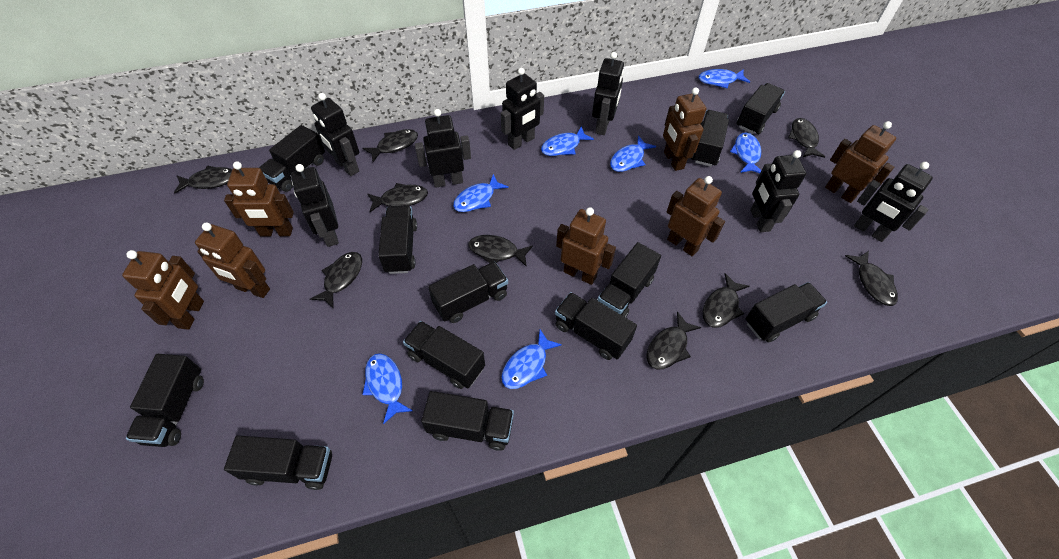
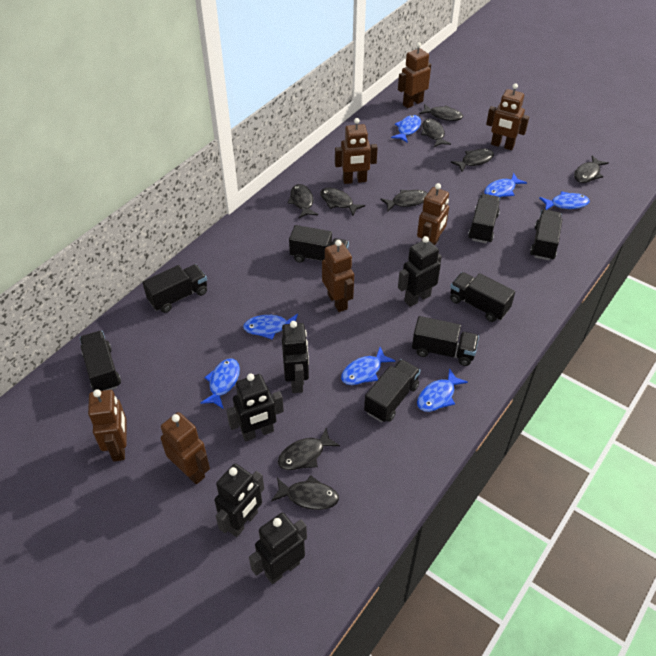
black robot: [291,164,339,247] [311,93,359,176] [415,109,471,188] [501,68,544,150] [592,52,624,135] [750,150,807,232] [854,162,933,242] = 7 -> [214,463,264,537] [226,373,284,441] [249,513,307,584] [282,321,309,393] [398,236,442,307] = 5
black truck: [126,354,204,447] [224,435,332,490] [259,125,325,192] [378,206,417,274] [403,321,485,389] [421,391,514,451] [428,262,508,323] [555,292,637,360] [597,242,661,317] [691,110,729,167] [737,83,785,134] [746,282,827,343] = 12 -> [80,331,121,391] [142,264,207,313] [289,225,349,263] [364,359,421,422] [412,316,479,366] [450,272,515,322] [468,194,500,243] [530,209,562,261] = 8

